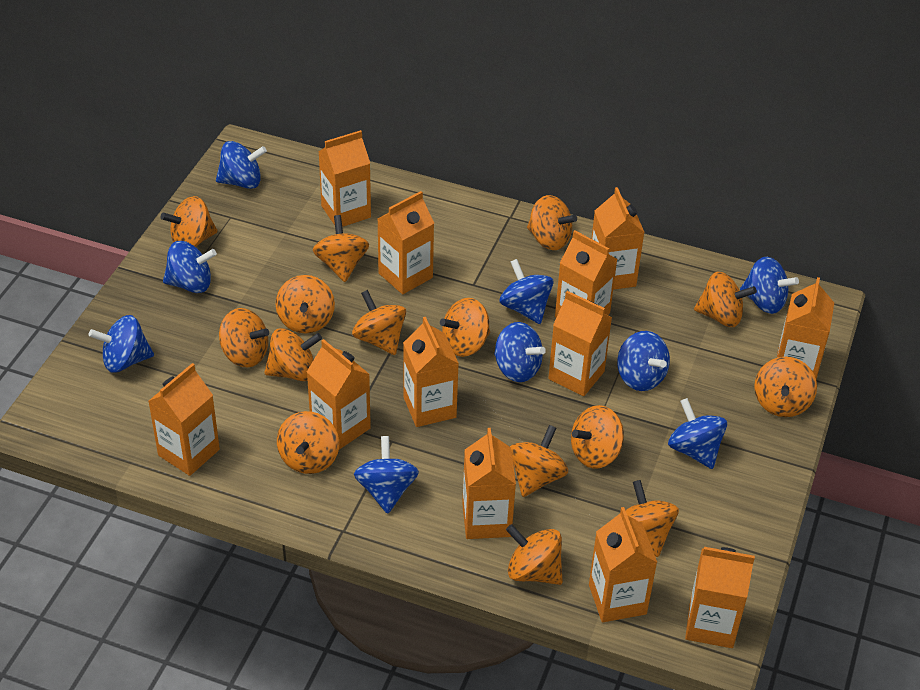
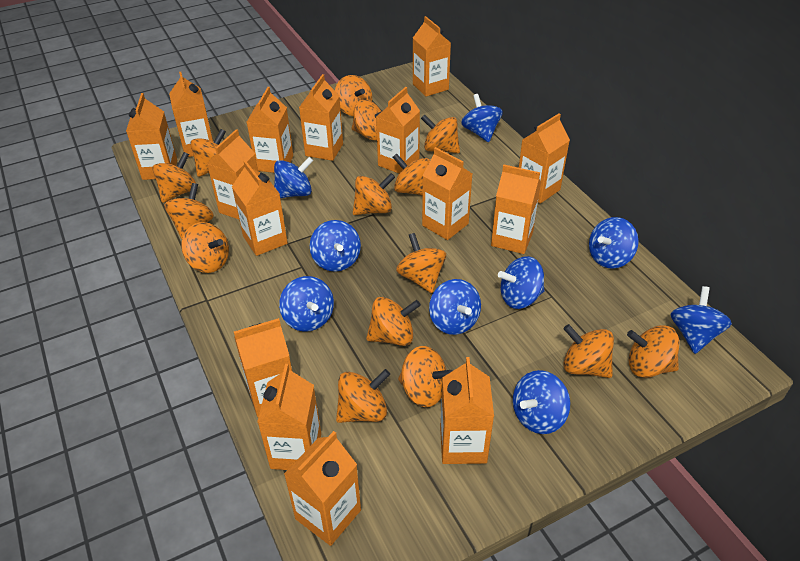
orange carton: [148,363,220,476] [307,339,371,450] [318,130,371,227] [378,191,434,294] [403,317,459,427] [462,428,516,539] [548,291,612,396] [555,230,617,317] [589,507,658,622] [591,187,645,290] [685,547,755,648] [777,277,834,379] = 12 -> [126,93,177,180] [169,72,213,157] [207,129,258,219] [232,160,288,256] [234,318,292,417] [247,87,293,173] [257,364,321,470] [284,431,361,546] [299,74,343,161] [376,87,420,173] [413,16,451,97] [422,147,472,240] [440,357,494,464] [491,165,541,254] [519,113,570,204] = 15

